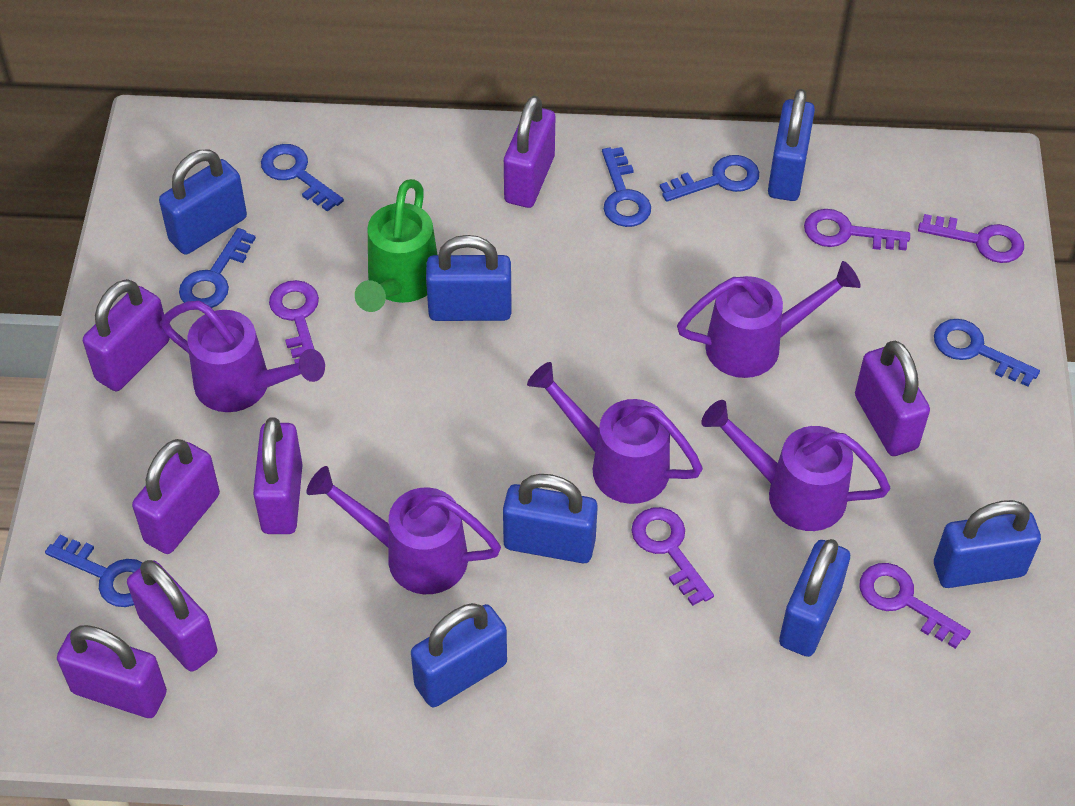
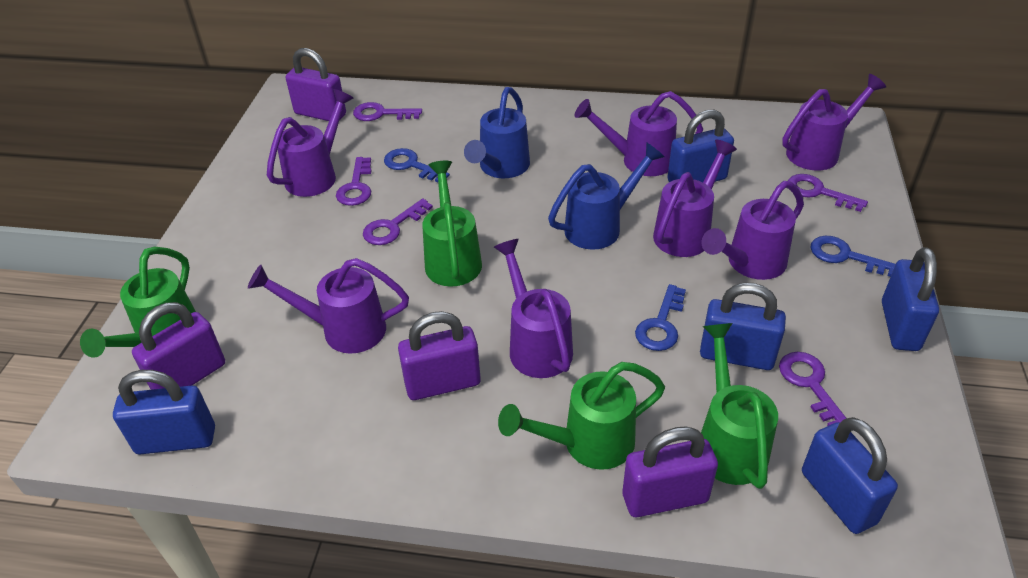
blue key: [45,535,143,607] [179,228,256,308] [261,144,344,212] [602,147,651,227] [660,155,759,202] [934,319,1040,387] = 6 -> [384,148,450,182] [635,284,686,351] [811,236,896,277] = 3
blue padlock: [159,149,247,255] [411,603,507,707] [426,235,511,321] [503,474,598,563] [768,89,815,201] [779,539,850,657] [934,500,1041,588] = 7 -> [113,370,215,454] [668,110,734,182] [700,283,786,370] [802,417,898,534] [882,247,939,351] = 5
blue watering can: none = 0 -> [464,87,530,178] [548,142,665,250] = 2
green watering can: [355,179,437,312] = 1 -> [80,246,196,358] [422,161,482,286] [498,362,665,470] [701,323,778,489] = 4
purple padlock: [57,625,167,718] [83,279,170,391] [127,560,217,672] [132,439,220,554] [253,418,303,534] [504,96,555,208] [855,340,930,456] = 7 -> [132,302,225,390] [286,48,346,121] [398,311,481,400] [623,426,718,517] = 4
purple watering can: [160,301,325,412] [306,466,501,594] [527,362,703,504] [677,261,861,378] [701,400,891,531] = 5 -> [248,258,409,354] [267,89,353,197] [494,239,573,378] [575,91,703,176] [653,140,737,257] [702,181,804,280] [782,74,886,171] = 7

